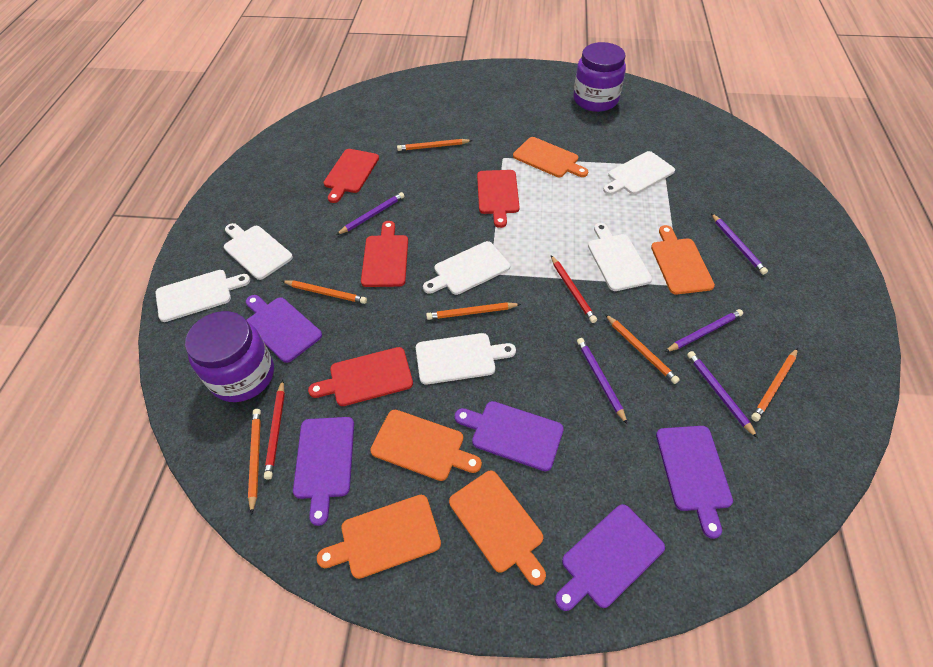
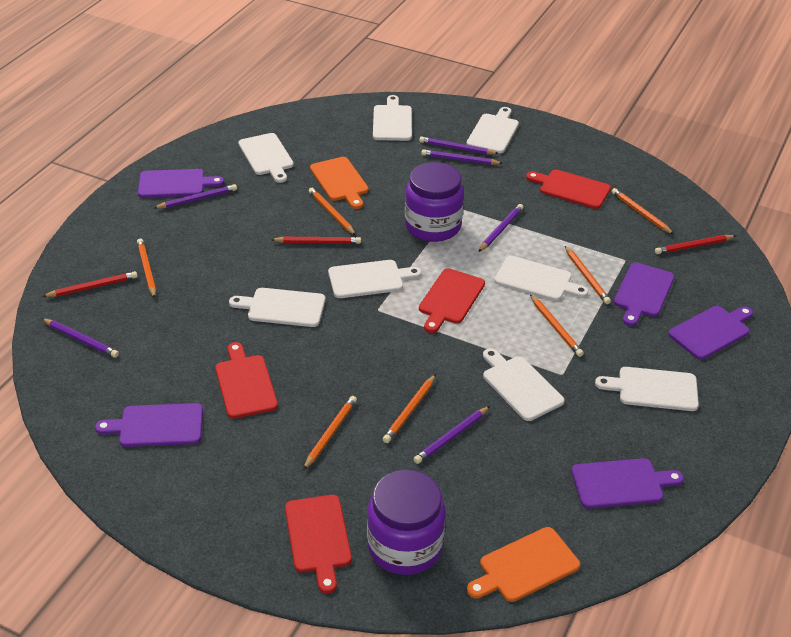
orange cutting board: [317,495,441,579] [370,410,482,481] [449,471,546,586] [513,137,588,177] [651,225,715,294] = 5 -> [310,157,369,209] [467,527,580,602] = 2
orange pencil: [248,409,261,515] [282,281,367,304] [397,139,473,151] [426,302,521,320] [605,314,680,384] [751,348,798,421] = 6 -> [137,238,156,298] [303,396,357,470] [309,188,356,235] [383,374,436,443] [530,294,584,357] [565,246,611,304] [611,188,674,234] = 7
purple pencil: [336,192,404,235] [577,338,628,425] [665,309,743,352] [687,351,758,438] [711,213,768,275] = 5 -> [41,318,119,358] [154,184,237,208] [413,406,490,464] [419,136,499,155] [421,149,503,165] [478,204,523,252] = 6
red pencil: [264,380,285,479] [551,255,597,323] = 2 -> [42,271,138,297] [271,237,361,244] [655,235,736,254] = 3
white cutting board: [155,270,250,322] [224,223,293,280] [416,333,516,385] [423,241,510,295] [588,223,652,291] [603,151,675,195] = 6 -> [229,288,325,327] [238,133,294,183] [328,260,422,298] [373,95,412,141] [467,107,519,154] [483,348,565,421] [494,256,589,301] [595,367,699,411] = 8

